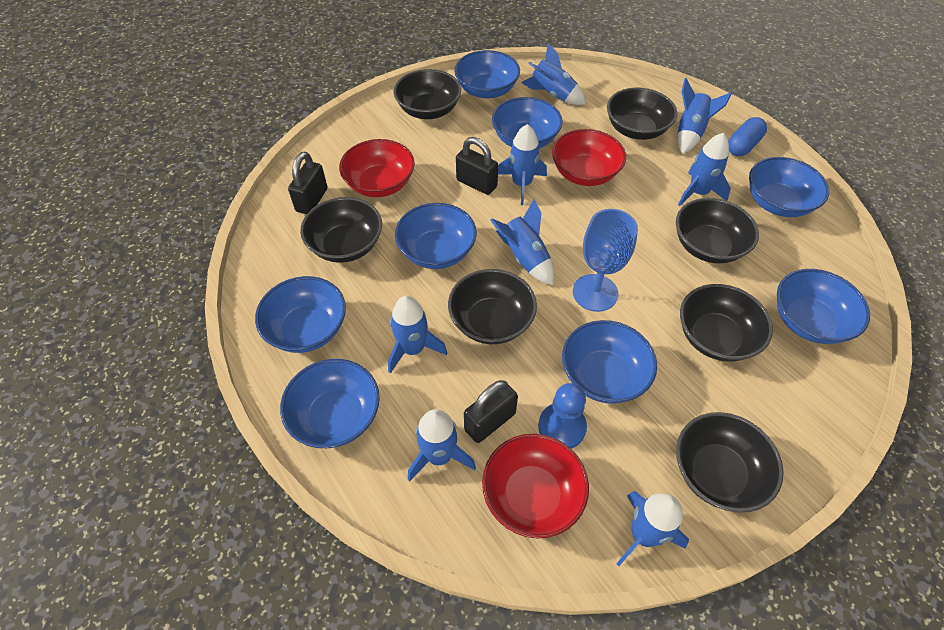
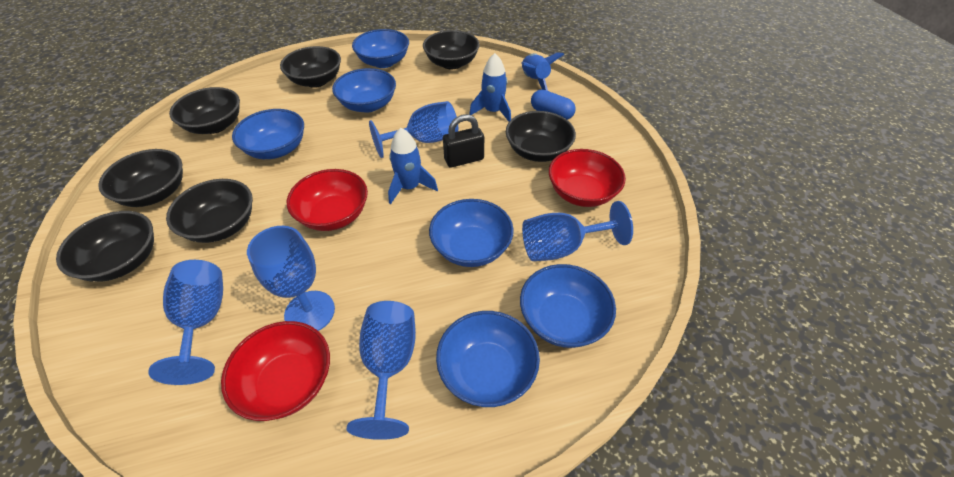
black padlock: [288,152,328,214] [456,137,498,195] [464,380,518,443] = 3 -> [443,114,484,168] = 1
blue bowl: [255,276,346,353] [280,359,380,448] [395,203,477,269] [454,50,520,99] [492,97,563,148] [562,320,657,404] [749,157,829,217] [777,269,870,344] = 8 -> [232,109,304,159] [332,68,396,113] [352,29,409,68] [429,199,514,267] [436,311,540,407] [520,264,616,348] = 6
blue goblet: [573,209,638,312] = 1 -> [148,260,223,385] [247,226,335,331] [347,301,416,440] [369,101,458,158] [522,201,633,261] = 5
blue pawn: [538,383,587,449] = 1 -> none = 0
blue rocket: [388,296,447,374] [408,409,476,482] [490,199,554,285] [498,124,547,205] [521,43,586,105] [616,491,689,566] [677,78,732,154] [678,133,731,206] = 8 -> [388,128,438,204] [469,53,511,122] [521,52,564,91] = 3

